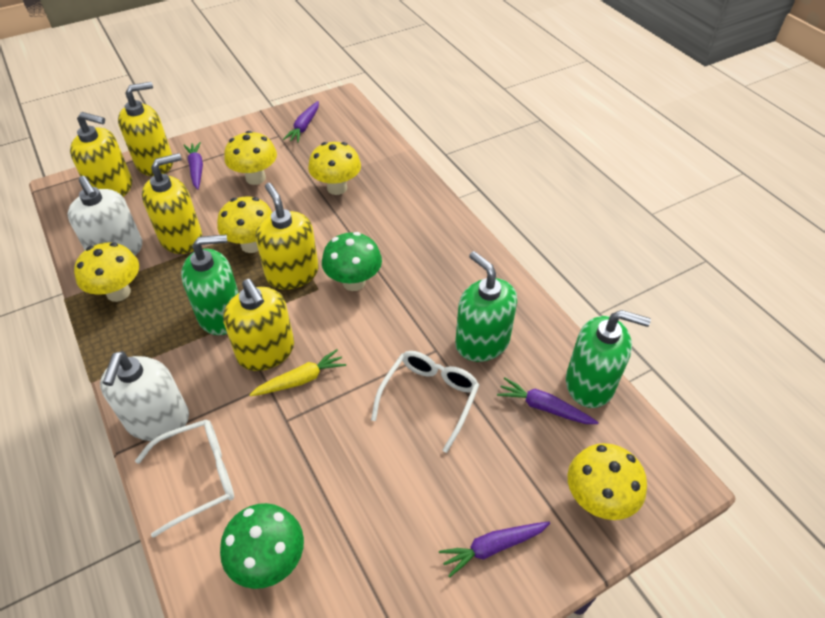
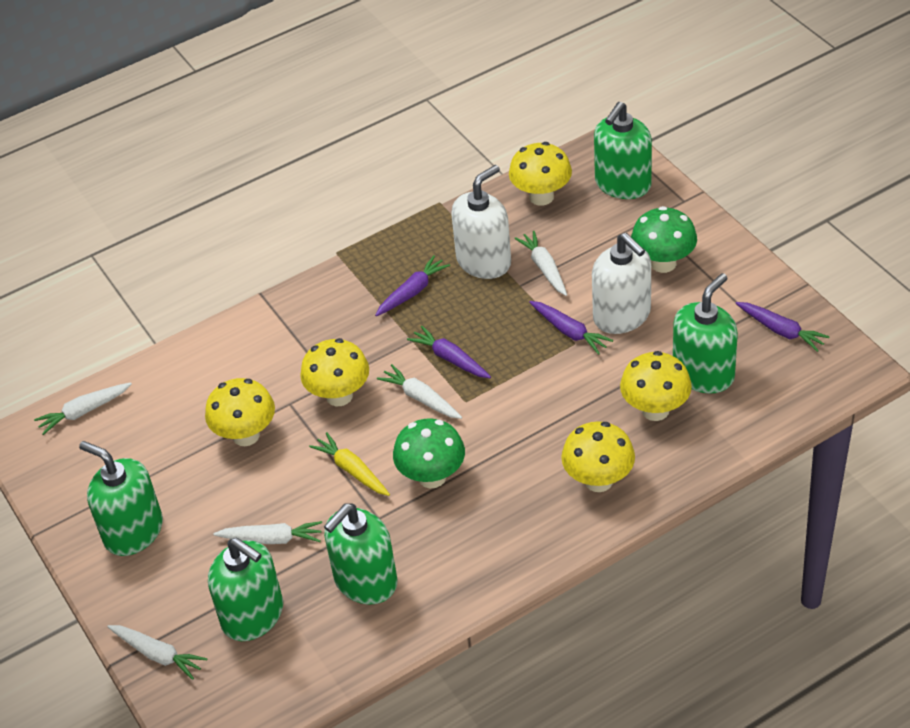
green soap dispenser: [181,235,239,335] [455,251,517,362] [566,310,651,408] = 3 -> [79,441,163,556] [208,538,283,641] [324,503,398,604] [594,102,652,199] [673,273,738,394] = 5
white carrot: none = 0 -> [34,382,132,435] [107,625,208,680] [214,521,322,544] [377,364,462,419] [514,231,567,296] = 5
white glasses: [135,419,234,538] [371,351,479,453] = 2 -> none = 0
yellow soap dispenser: [70,112,132,197] [118,82,173,176] [142,153,202,254] [223,279,294,371] [256,183,319,289] = 5 -> none = 0

